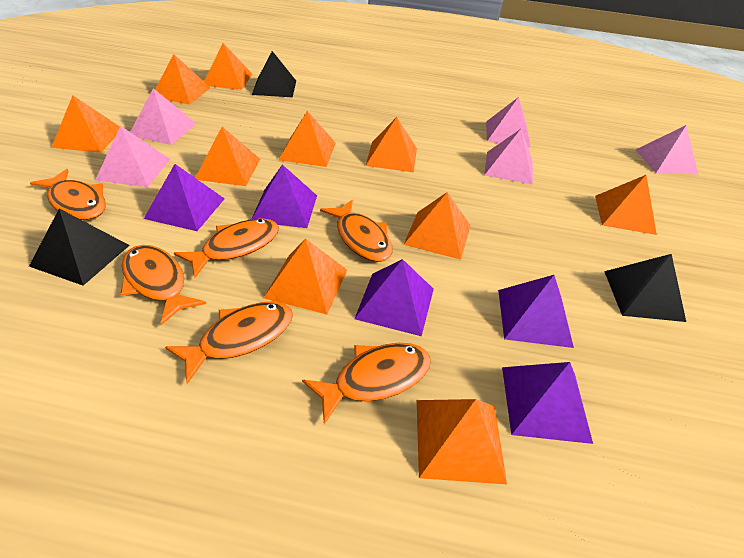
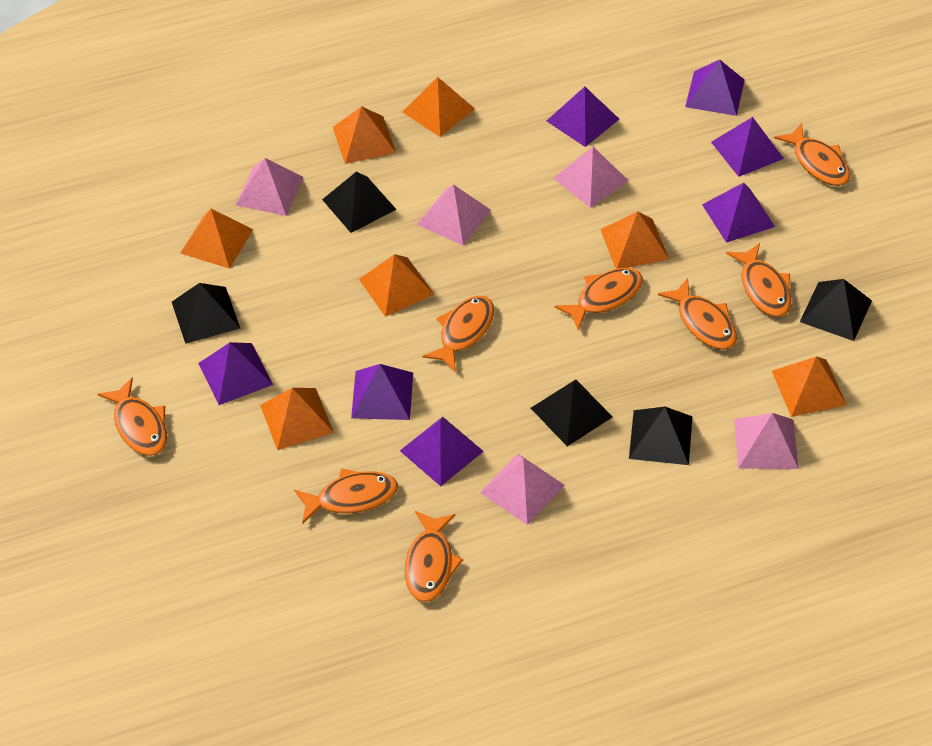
black pyramid: [29,209,130,286] [252,51,296,97] [604,254,686,322] = 3 -> [172,283,240,344] [322,171,397,233] [531,379,613,446] [629,407,693,465] [800,279,872,341] = 5
orange fish: [30,169,106,220] [120,245,206,325] [165,301,293,384] [174,218,279,278] [302,343,431,424] [320,200,393,262] = 6 -> [98,377,167,456] [294,468,398,524] [405,511,463,602] [423,295,494,372] [555,268,643,331] [658,278,737,350] [726,243,791,317] [774,123,850,186] = 8
orange pyramid: [51,96,120,153] [155,54,210,105] [195,127,260,186] [204,43,252,90] [264,239,347,314] [279,111,336,167] [366,117,417,172] [404,192,471,260] [417,399,507,484] [595,175,657,235] = 10 -> [180,209,253,269] [260,388,334,450] [333,106,396,164] [359,254,435,317] [403,77,475,137] [600,211,669,269] [772,356,847,417] = 7
purple pyramid: [144,164,225,231] [252,165,317,228] [354,259,434,336] [498,275,574,348] [502,362,593,444] = 5 -> [198,342,273,405] [351,364,413,420] [400,417,484,486] [547,87,619,147] [685,60,745,116] [702,183,775,243] [711,117,784,177] = 7

